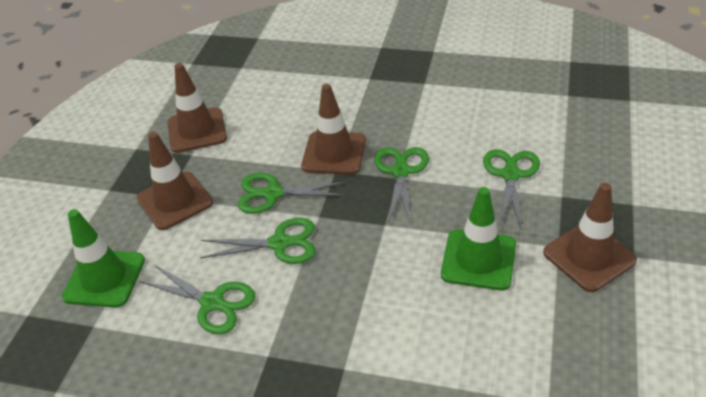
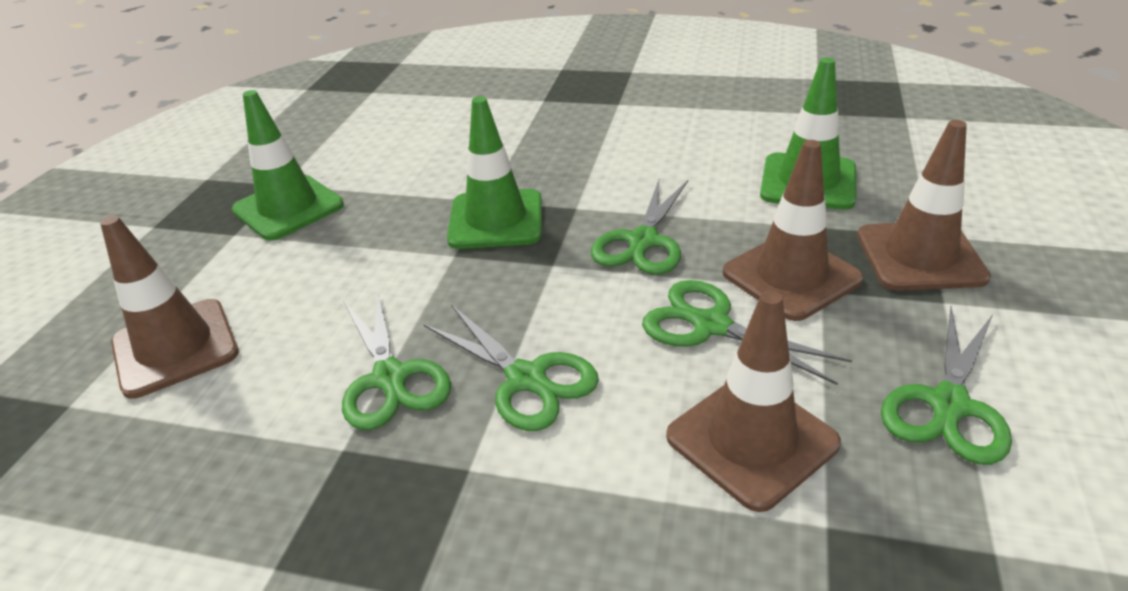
green traffic cone: [62,209,145,308] [441,187,516,290] = 2 -> [232,90,344,241] [447,96,542,249] [760,58,856,209] = 3

